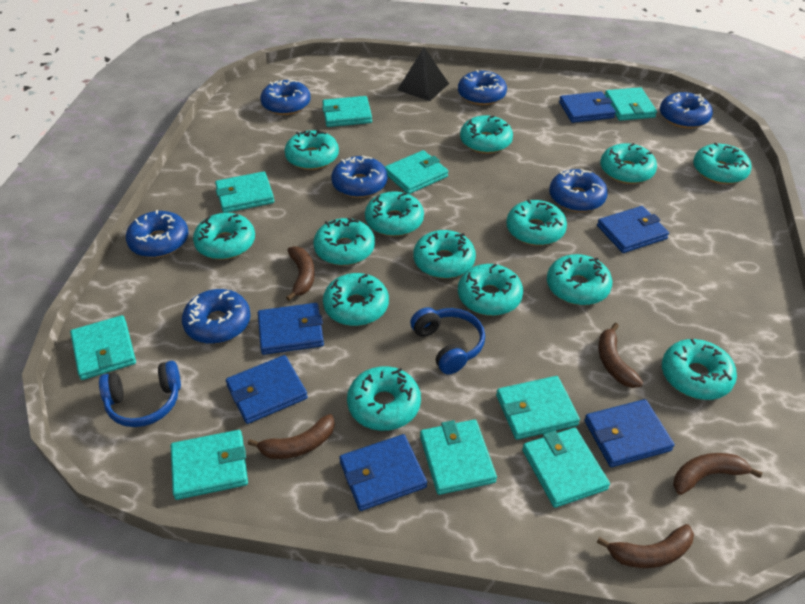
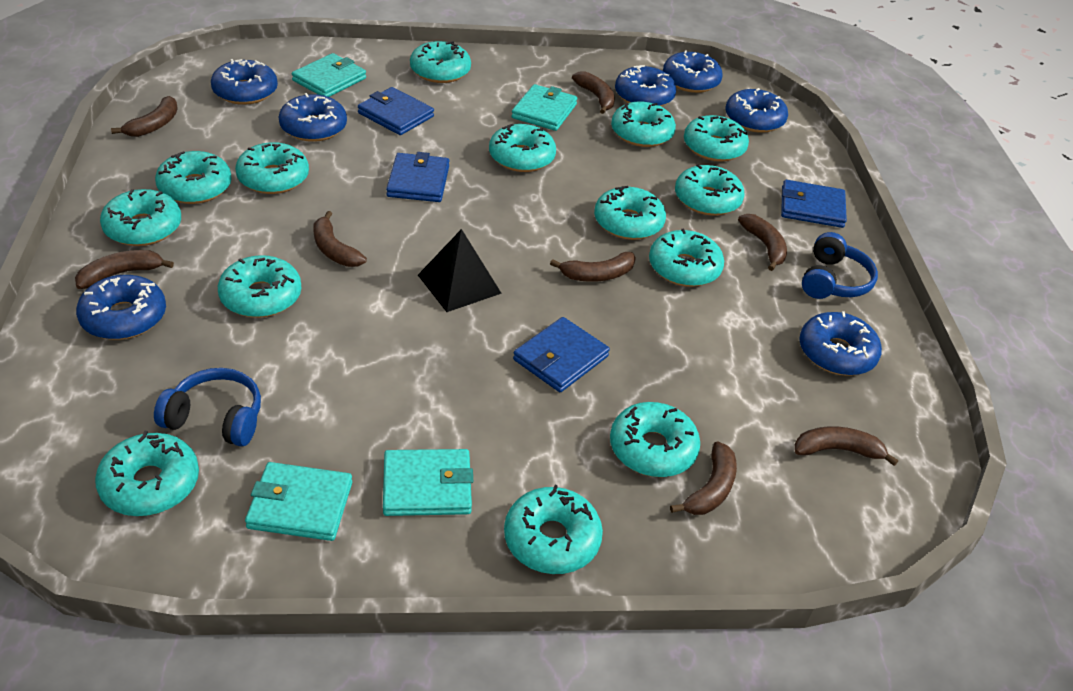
blue wallet: [226,355,308,424] [258,303,324,355] [339,434,427,511] [559,91,616,123] [584,399,675,467] [597,206,669,253] = 6 -> [358,87,434,135] [386,152,449,202] [513,317,610,392] [781,180,847,228] = 4
brown banana: [248,414,335,459] [286,246,315,301] [597,524,694,568] [598,323,643,388] [673,453,763,495] = 5 -> [75,250,174,289] [111,96,178,137] [313,211,367,267] [550,252,636,282] [572,71,615,114] [670,441,737,515] [738,214,787,271] [794,426,898,466] = 8
turquoise wallet: [70,315,136,380] [171,430,248,500] [215,171,274,213] [322,96,372,127] [385,150,448,194] [420,420,497,495] [496,376,580,440] [522,428,610,508] [605,87,657,121] = 9 -> [245,462,352,541] [292,53,366,97] [383,449,473,516] [512,84,577,131] = 4

